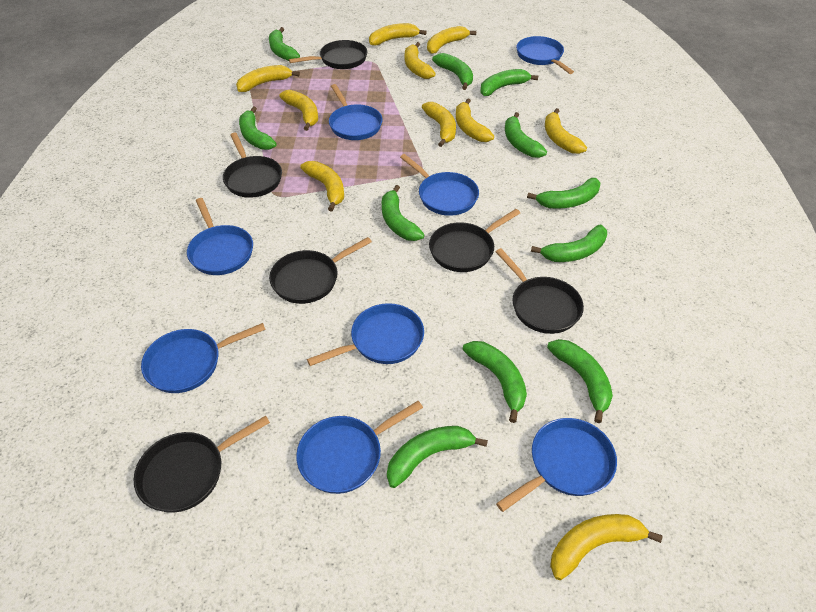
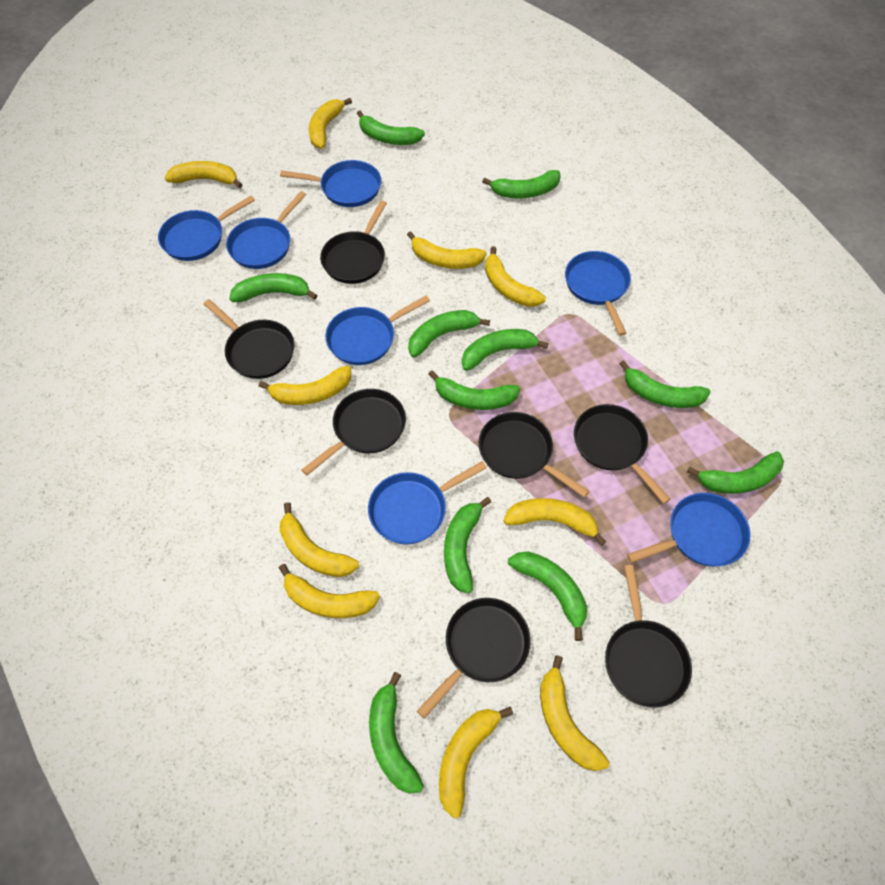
black pan: [134,416,270,513] [223,133,282,198] [269,237,372,304] [289,40,368,69] [429,209,520,272] [496,248,584,334] = 6 -> [204,299,294,379] [302,389,406,476] [320,200,387,284] [417,598,531,719] [478,412,589,498] [574,404,671,504] [605,565,692,708] = 7
blue pan: [141,323,266,393] [187,198,253,275] [296,401,423,494] [307,303,424,366] [329,84,383,140] [400,154,479,216] [496,418,617,512] [516,36,574,74] = 8 -> [158,195,255,261] [226,191,306,269] [280,160,381,207] [325,295,430,365] [368,461,487,544] [565,251,631,336] [627,493,751,567] = 7

